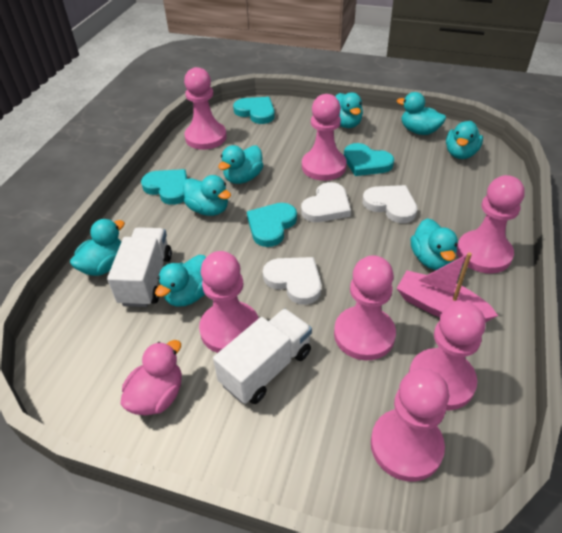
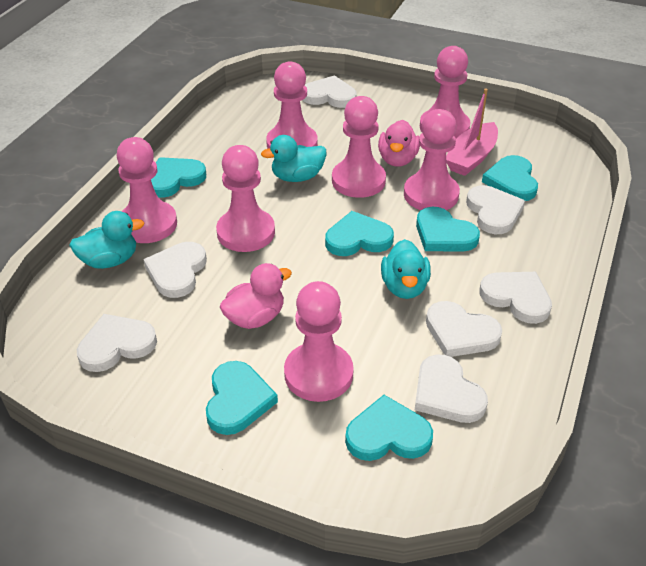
pink duck: [120,340,182,415] = 1 -> [219,263,292,329] [378,120,420,166] = 2
turquoise duck: [70,219,125,276] [155,255,206,307] [183,175,231,216] [218,145,263,184] [335,92,363,128] [397,92,446,135] [411,218,458,270] [446,121,483,159] = 8 -> [69,211,144,269] [261,135,327,182] [381,239,431,299] = 3
turquoise heart: [141,169,187,205] [233,97,275,124] [247,203,297,247] [344,143,394,176] = 4 -> [151,157,206,198] [206,361,278,435] [325,211,394,256] [345,395,433,461] [416,207,480,251] [482,155,538,201] = 6
white heart: [263,257,321,305] [301,182,351,222] [363,185,417,223] = 3 -> [77,314,157,372] [143,242,207,298] [303,75,357,108] [415,355,488,423] [426,301,502,357] [466,185,525,234] [479,272,552,324] = 7
white truck: [107,227,172,307] [213,309,312,404] = 2 -> none = 0

